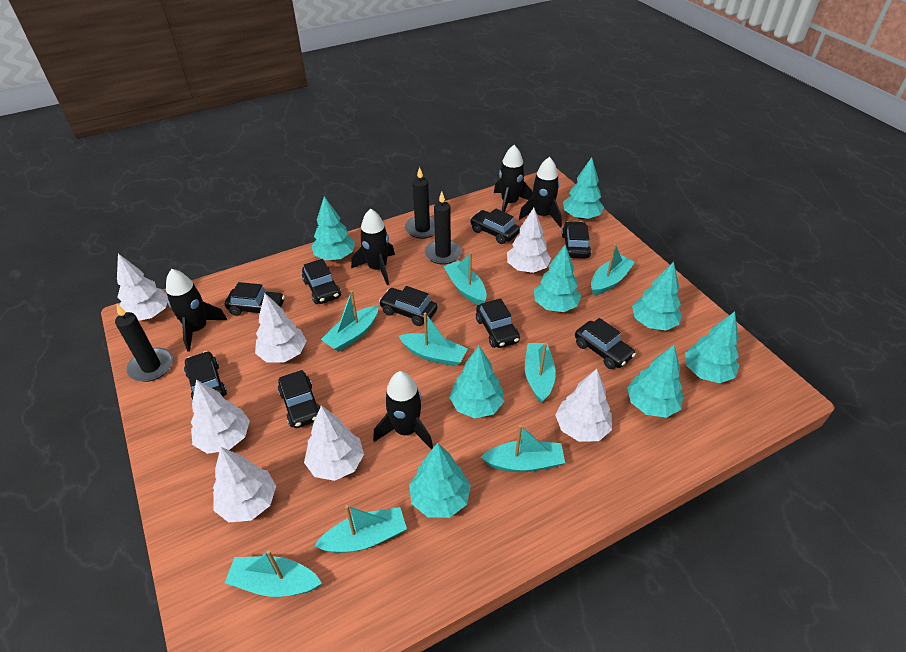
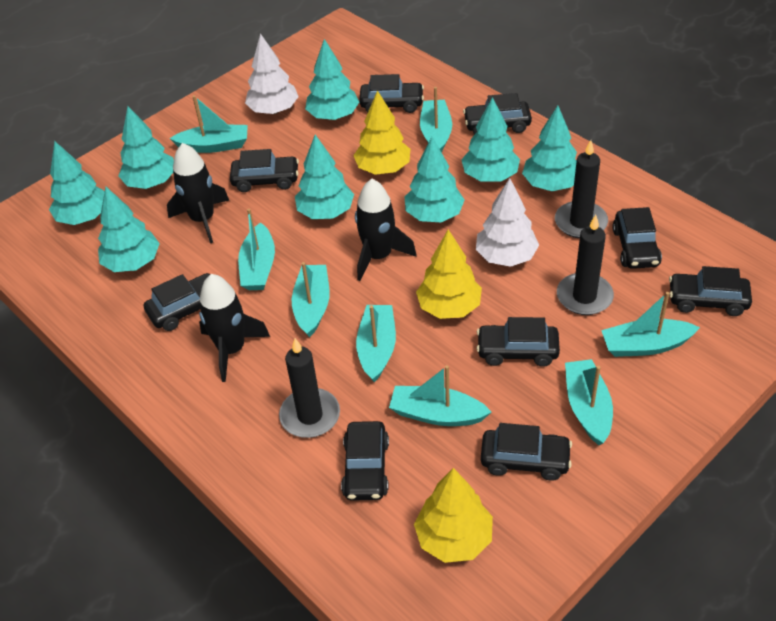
black rocket: [166,269,227,352] [351,208,395,285] [373,371,433,449] [494,145,533,212] [519,157,562,227] = 5 -> [167,143,229,243] [199,274,270,382] [355,179,416,281] = 3
white tree: [117,254,168,321] [191,379,250,454] [213,447,276,522] [255,293,307,362] [304,406,364,481] [507,208,551,273] [555,369,612,442] = 7 -> [245,33,299,114] [476,178,539,267] = 2
yellow tree: none = 0 -> [353,90,410,175] [414,468,493,563] [416,229,482,319] = 3

